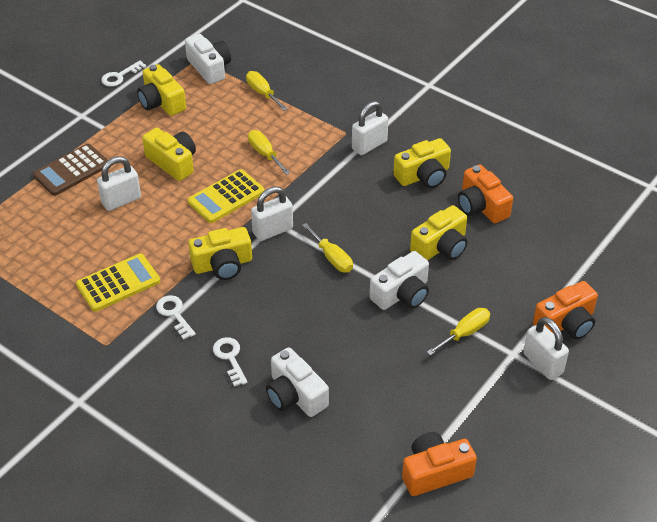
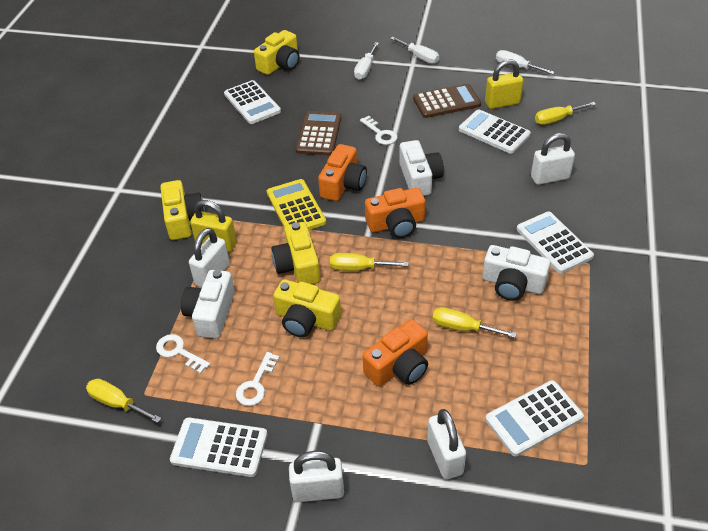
brown calculator: [33,144,108,196] = 1 -> [296,111,341,156] [413,84,481,118] = 2
white calculator: none = 0 -> [170,418,267,477] [224,80,281,124] [459,109,531,154] [485,380,584,456] [517,212,594,273] = 5
white screwdriver: none = 0 -> [354,42,379,80] [390,37,439,64] [496,50,555,74] = 3
yellow calculator: [76,254,160,312] [187,169,265,223] = 2 -> [267,179,326,230] = 1
yellow camera: [137,64,186,116] [142,128,196,181] [188,227,252,280] [393,138,451,188] [410,205,468,260] = 5 -> [160,180,205,240] [254,30,300,75] [271,222,320,284] [273,279,341,337] = 4
yellow padlock: none = 0 -> [190,200,237,252] [485,60,523,109] = 2

